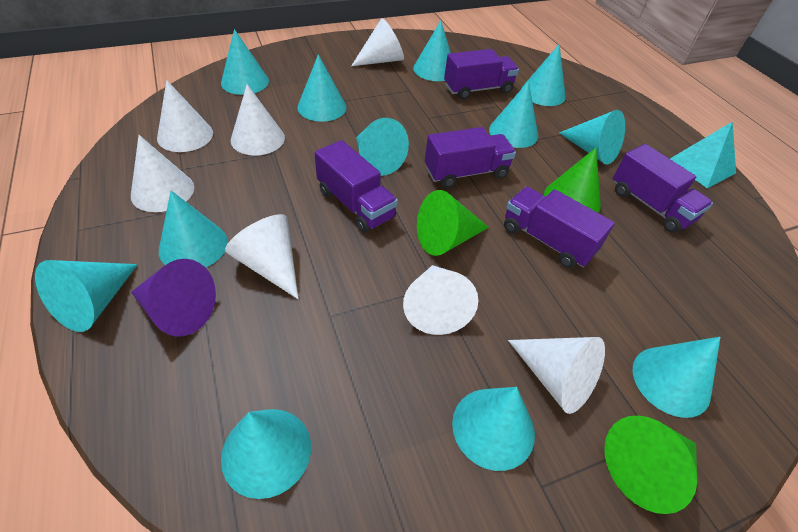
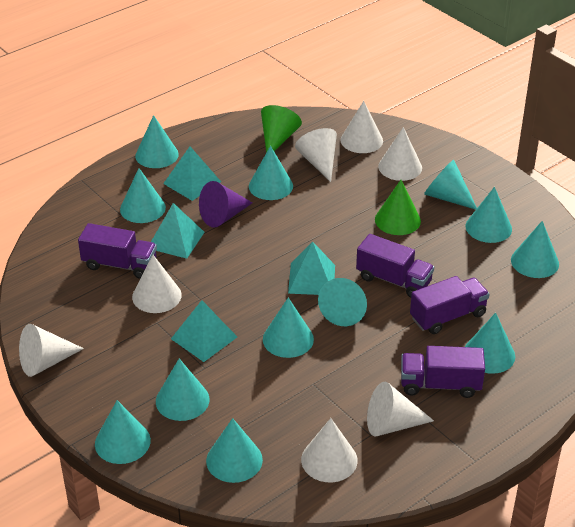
green cone: [417,190,489,256] [544,148,601,213] [604,415,697,514] = 3 -> [261,105,302,153] [375,180,421,235] = 2
purple truck: [315,140,398,233] [425,127,516,188] [444,49,519,99] [504,187,615,268] [613,144,713,233] = 5 -> [78,223,157,279] [356,234,434,298] [401,346,485,398] [410,276,490,334] = 4
turquoise pyramid: [670,121,736,188] = 1 -> [151,203,204,259] [163,146,221,201] [171,300,237,362] [288,242,335,295] = 4

